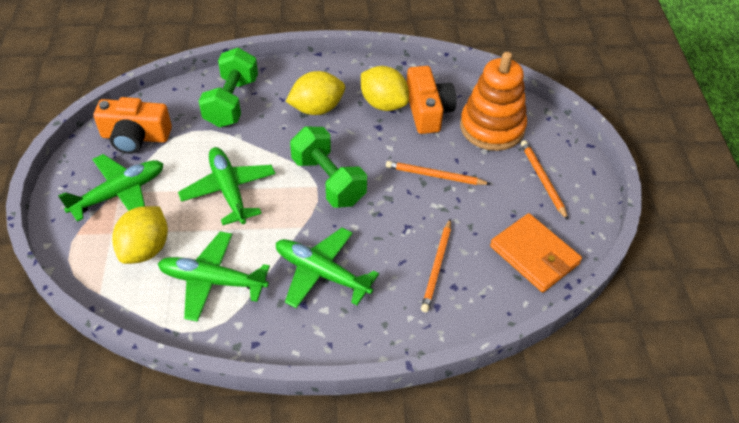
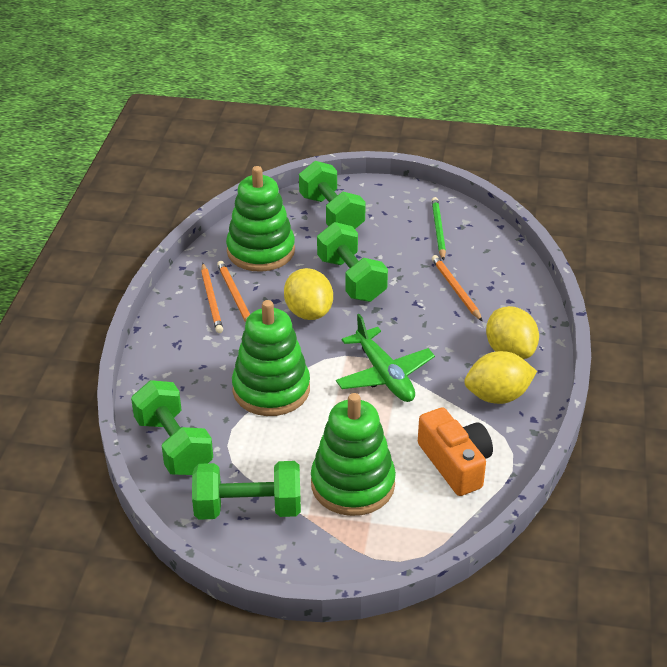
green dumbbell: [199,48,258,127] [290,127,367,208] = 2 -> [131,380,213,475] [192,461,301,520] [299,161,366,229] [317,222,388,302] = 4
green pencil: none = 0 -> [432,197,446,260] = 1
green plane: [58,154,164,222] [158,231,270,322] [178,147,275,225] [276,228,379,308] = 4 -> [336,314,435,402] = 1
green stacking toy: none = 0 -> [226,166,295,272] [232,300,310,416] [311,393,396,516] = 3
orange camera: [94,97,172,154] [407,66,456,134] = 2 -> [418,407,493,496] = 1
orange stacking toy: [460,52,527,151] = 1 -> none = 0
orange wallet: [490,213,582,292] = 1 -> none = 0

